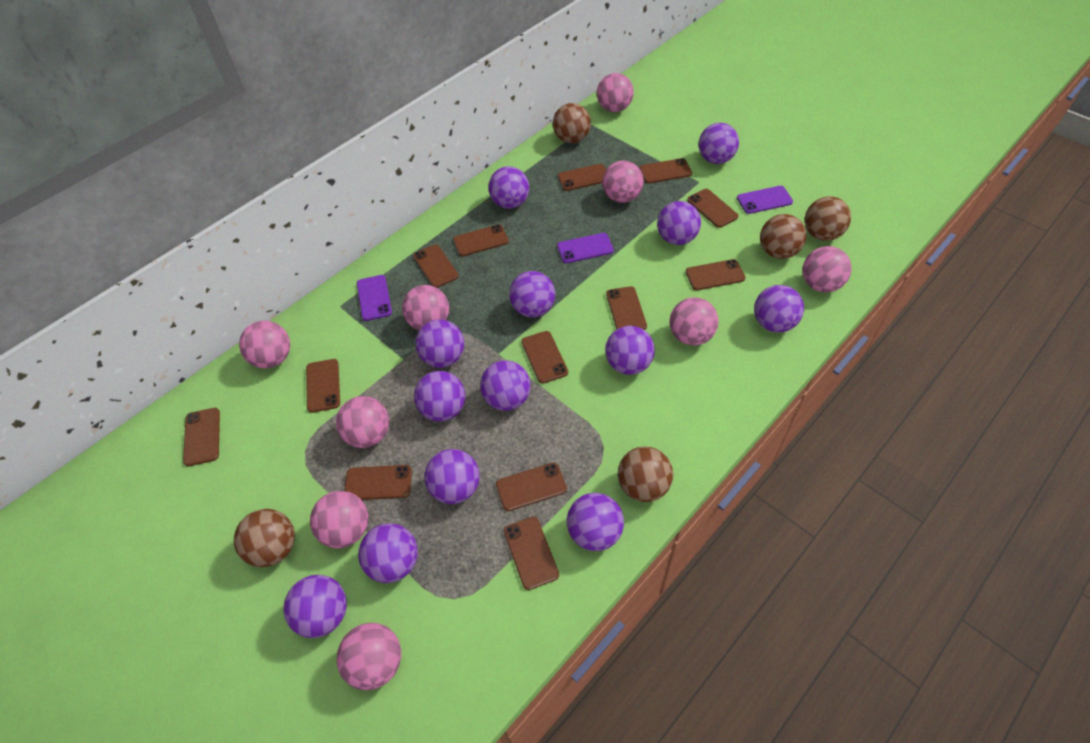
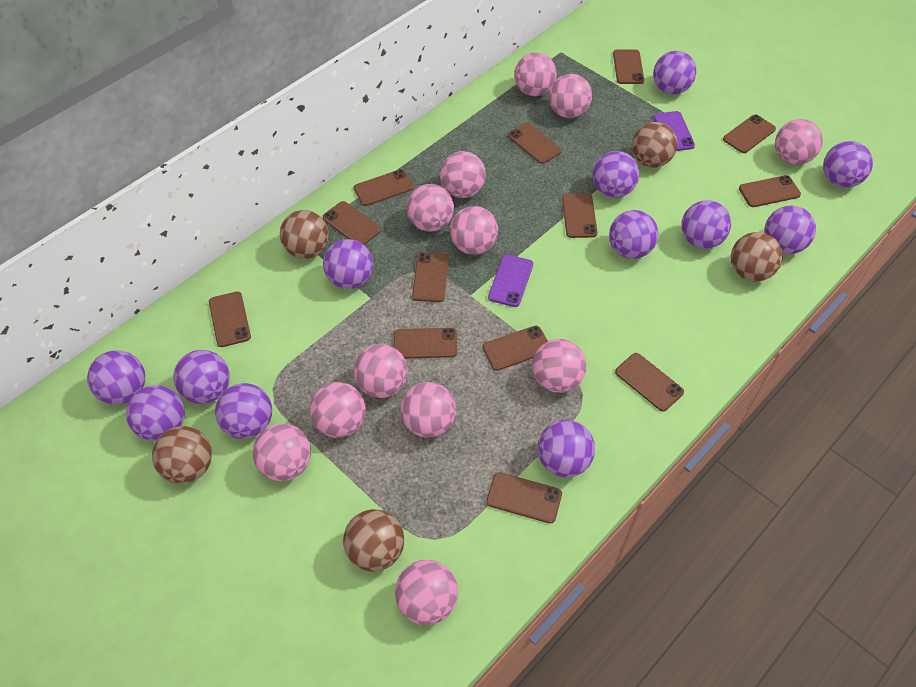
pink ball: [239,321,290,368] [310,491,368,548] [336,396,389,448] [337,623,401,690] [402,285,449,330] [597,73,634,112] [602,161,644,203] [669,298,718,346] [802,246,852,293] = 9 -> [253,424,311,481] [310,382,366,438] [353,344,408,398] [395,560,458,625] [401,382,456,438] [407,184,454,232] [440,151,486,198] [450,206,498,255] [514,52,557,96] [532,339,586,393] [549,74,592,118] [775,119,823,165] = 12
purple ball: [283,575,347,638] [358,523,418,583] [414,371,465,421] [415,319,464,368] [425,449,480,504] [480,360,531,411] [488,166,529,209] [509,271,555,317] [567,493,624,551] [605,326,655,375] [657,201,701,245] [698,123,739,164] [754,285,804,333] = 13 -> [87,350,145,405] [126,385,185,441] [173,350,230,404] [215,383,272,439] [323,239,373,289] [538,420,595,477] [593,151,639,198] [609,210,658,259] [653,51,696,95] [681,200,731,249] [764,206,816,254] [823,141,873,188] = 12
purple phone: [357,275,392,321] [557,233,614,263] [737,186,793,214] = 3 -> [488,254,533,307] [654,111,695,151] = 2

